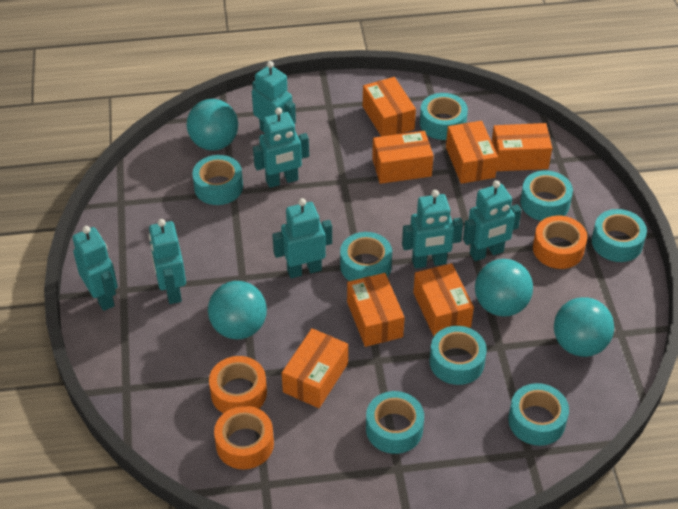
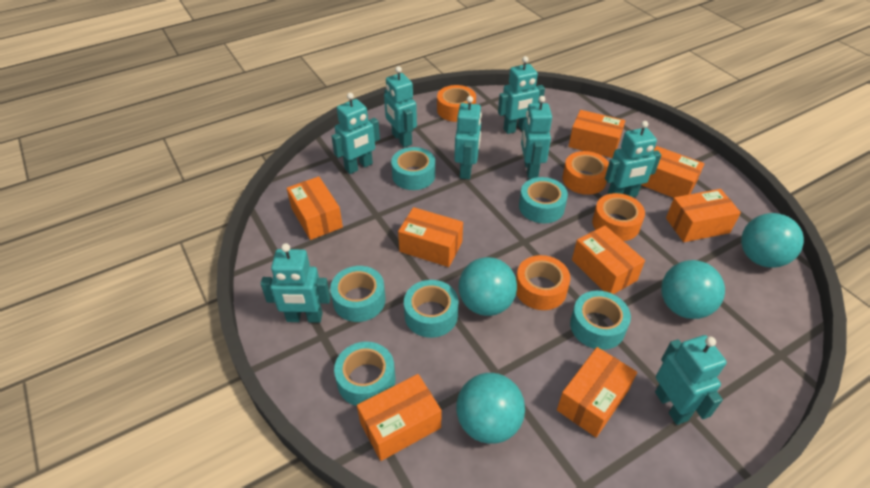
orange box: [282,328,348,408] [347,273,405,347] [363,77,416,136] [372,131,434,184] [413,263,474,336] [446,121,498,184] [492,123,552,171] = 7 -> [287,176,343,240] [357,374,442,461] [398,207,463,267] [557,347,637,437] [568,110,625,158] [572,225,645,294] [641,146,704,198] [666,189,741,242] = 8
orange tape: [209,356,267,413] [214,406,274,469] [533,216,587,269] = 3 -> [437,85,476,122] [516,255,570,310] [562,151,609,195] [592,193,645,241] = 4
turquoise robot: [72,226,118,311] [149,219,186,304] [252,61,296,132] [253,107,309,188] [272,198,332,278] [402,190,463,268] [463,180,522,261] = 7 -> [260,243,331,323] [331,93,380,174] [384,66,417,147] [454,96,482,179] [498,56,545,134] [521,96,552,179] [605,121,661,197] [655,335,727,425] = 8
turquoise tape: [192,155,243,205] [340,232,392,281] [366,391,424,454] [420,93,468,140] [429,326,487,385] [508,383,569,446] [520,170,573,221] [592,209,647,262] = 8 -> [330,266,386,322] [334,342,395,406] [391,147,435,190] [404,280,459,338] [519,177,568,223] [570,291,631,350] = 6

